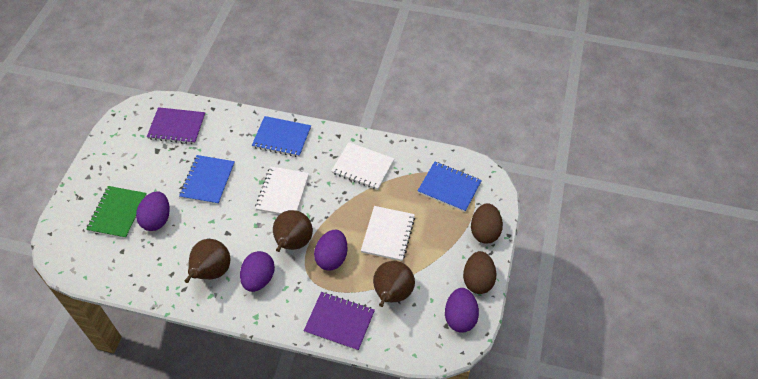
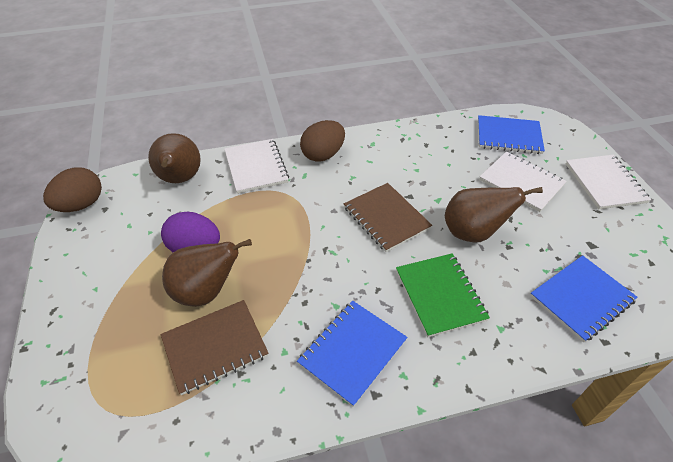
brown notebook: none = 0 -> [161,300,269,395] [344,183,432,252] = 2
purple egg: [136,192,170,231] [240,251,275,292] [314,230,347,270] [445,288,479,333] = 4 -> [161,211,220,253] = 1
purple notebook: [147,107,205,144] [304,292,375,351] = 2 -> none = 0

